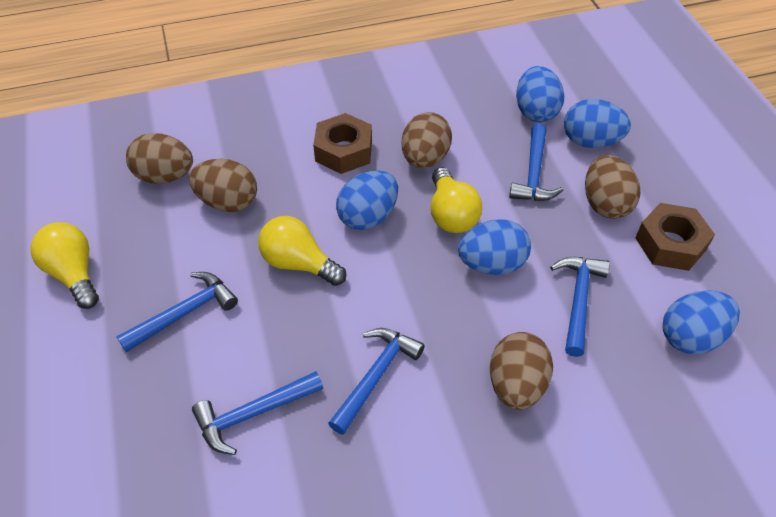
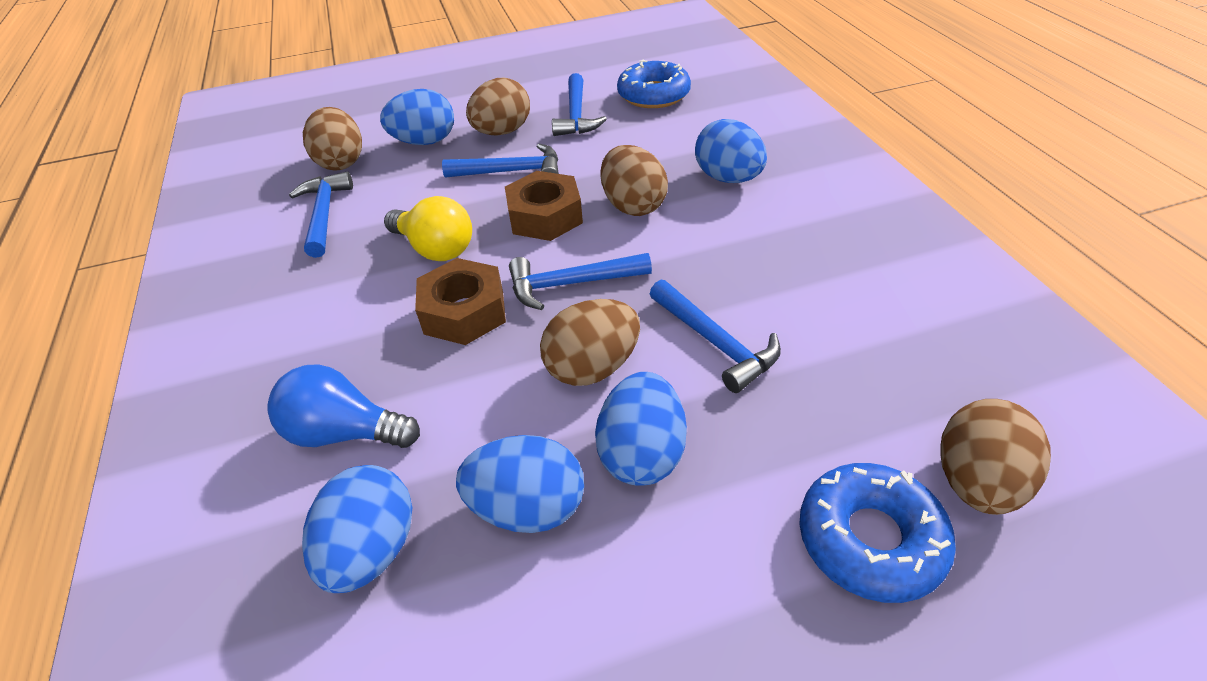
blue donut: none = 0 -> [617,59,691,108] [799,463,956,603] = 2
blue light bulb: none = 0 -> [267,364,420,448] = 1
yellow light bulb: [31,223,99,309] [258,216,346,286] [431,167,482,233] = 3 -> [384,196,472,261] = 1

